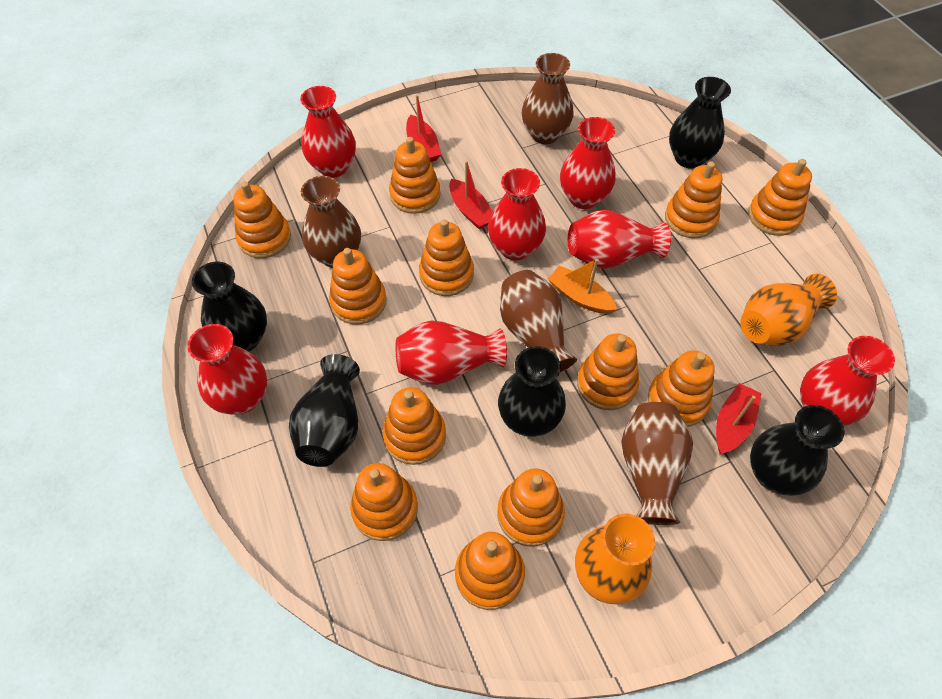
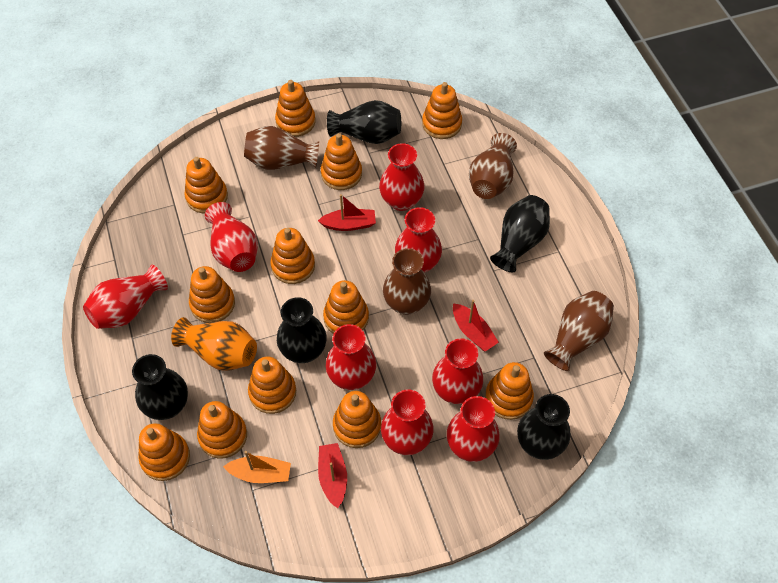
orange vase: [575,514,655,604] [740,274,837,346] = 2 -> [171,317,257,371] = 1
red vase: [187,324,267,415] [300,86,356,178] [395,320,507,385] [488,168,546,260] [560,117,616,209] [568,210,671,269] [800,336,895,426] = 7 -> [83,265,168,329] [205,202,258,272] [326,324,376,390] [379,143,424,211] [381,390,434,455] [395,207,442,273] [432,338,483,404] [447,396,500,462] = 8

